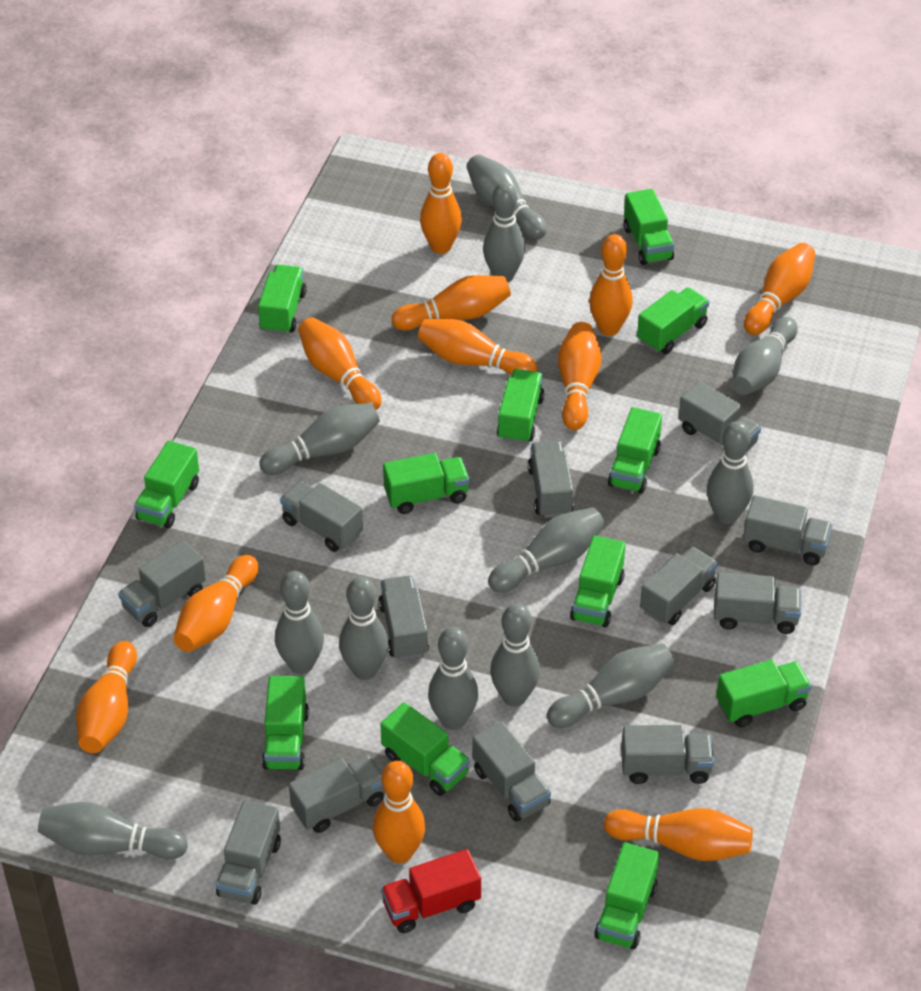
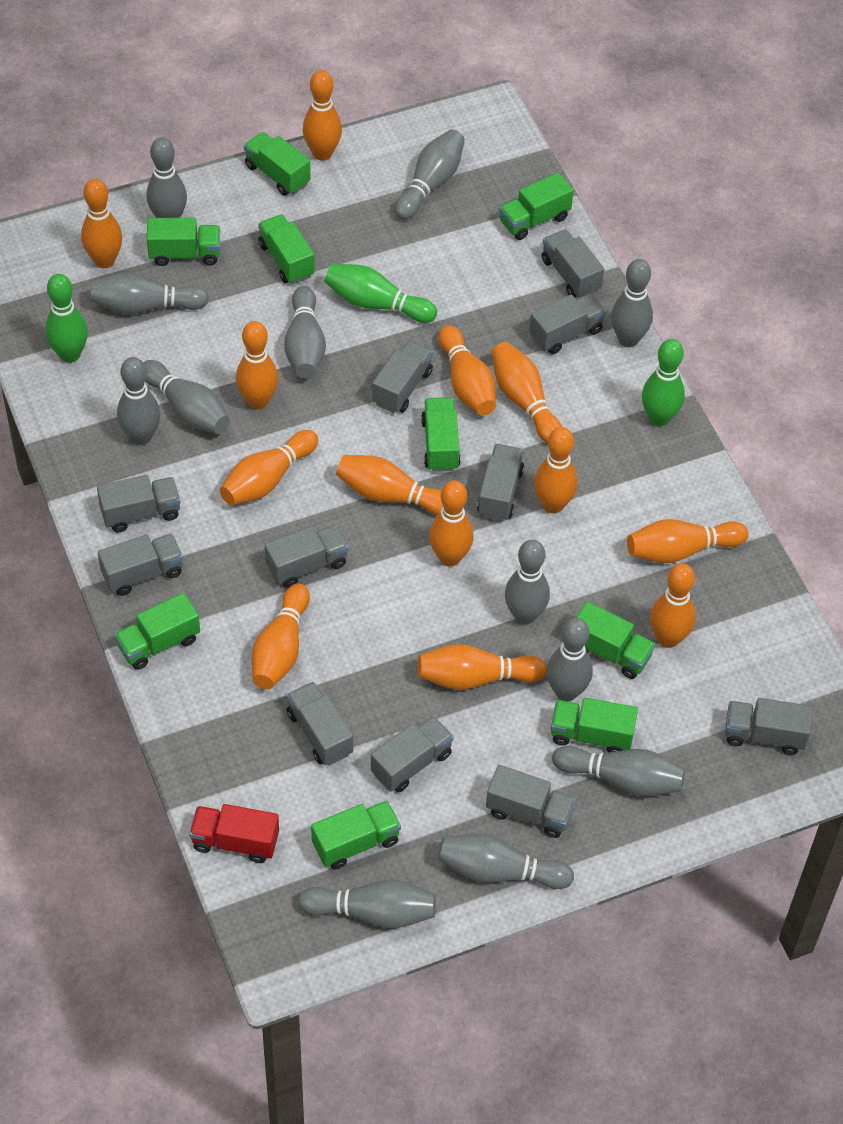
green bowling pin: none = 0 -> [45,274,88,363] [325,264,437,323] [642,339,685,426] = 3
green truck: [134,441,199,529] [258,265,307,335] [262,676,309,770] [381,702,470,796] [383,453,469,514] [497,369,544,444] [570,536,625,628] [594,842,659,949] [608,407,662,494] [624,189,674,265] [637,287,709,354] [716,660,811,727] = 12 -> [114,593,200,670] [147,217,220,266] [244,132,311,196] [258,214,315,284] [311,801,401,869] [421,397,461,472] [499,173,574,240] [551,698,638,753] [576,602,655,679] = 9
grey truck: [118,540,206,627] [216,800,281,905] [280,480,363,552] [289,755,384,833] [379,576,429,660] [472,721,551,822] [528,441,574,518] [621,725,714,784] [640,547,718,625] [679,381,761,452] [714,572,801,634] [743,495,832,565] = 12 -> [97,475,180,532] [98,534,183,596] [265,525,348,588] [286,682,353,766] [371,716,454,792] [372,340,433,413] [477,444,524,521] [486,765,575,838] [529,293,606,354] [541,229,604,298] [725,698,813,755] = 11
orange bowling pin: [76,641,137,753] [173,555,259,652] [298,317,382,410] [373,761,425,863] [392,275,511,330] [418,319,537,376] [420,153,462,254] [558,322,602,430] [589,234,633,336] [604,808,753,861] [744,243,815,335] = 11 -> [81,178,122,268] [220,430,318,505] [236,321,279,409] [252,583,310,689] [303,70,342,161] [336,455,443,516] [418,644,547,690] [429,481,474,567] [438,325,496,415] [491,342,562,443] [534,427,578,513] [627,519,748,563] [650,563,696,648] = 13

